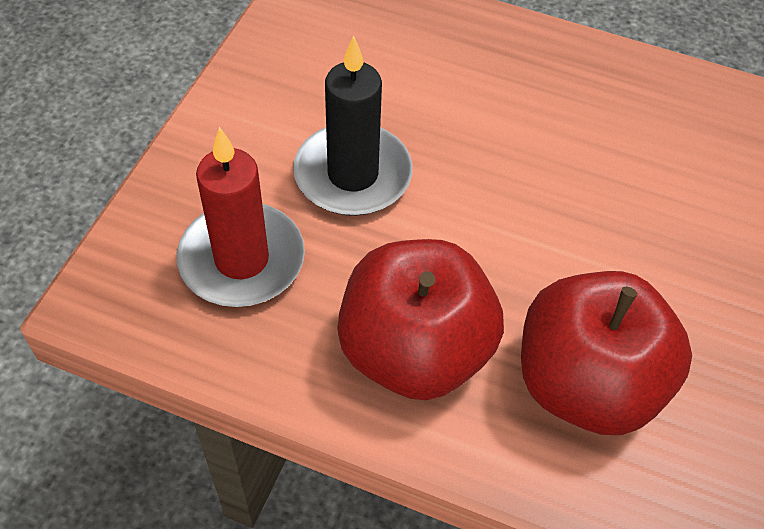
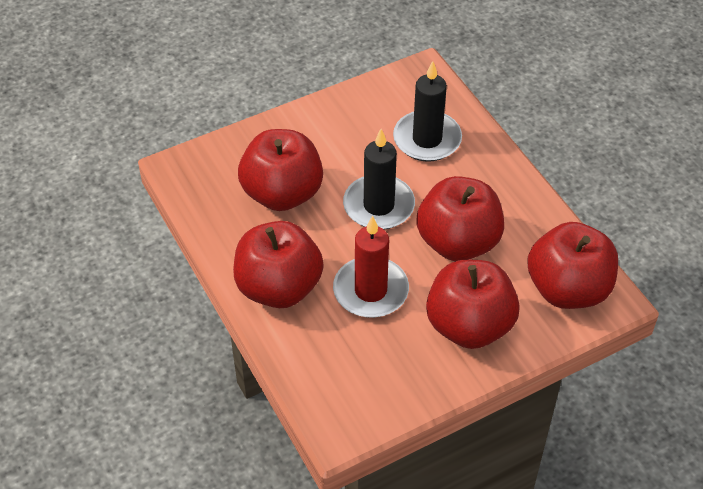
black candle: [293,35,413,216] = 1 -> [343,129,415,230] [393,61,462,162] = 2
red apple: [337,239,504,400] [521,271,692,435] = 2 -> [233,221,324,308] [238,129,323,211] [416,176,504,261] [426,260,520,349] [527,222,618,309] = 5

